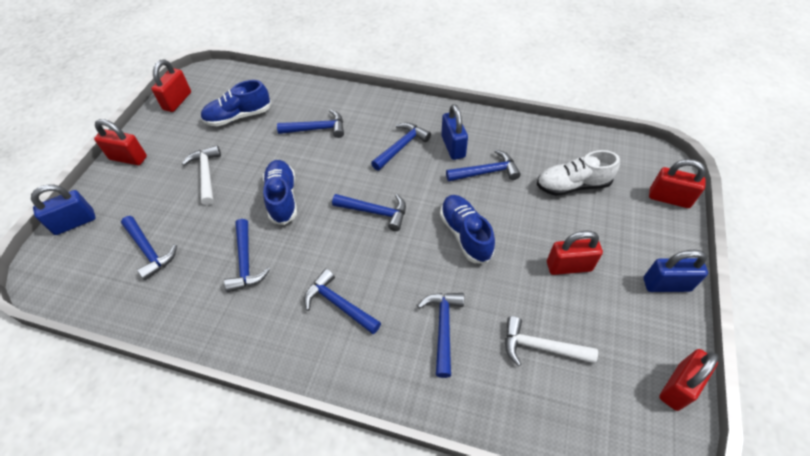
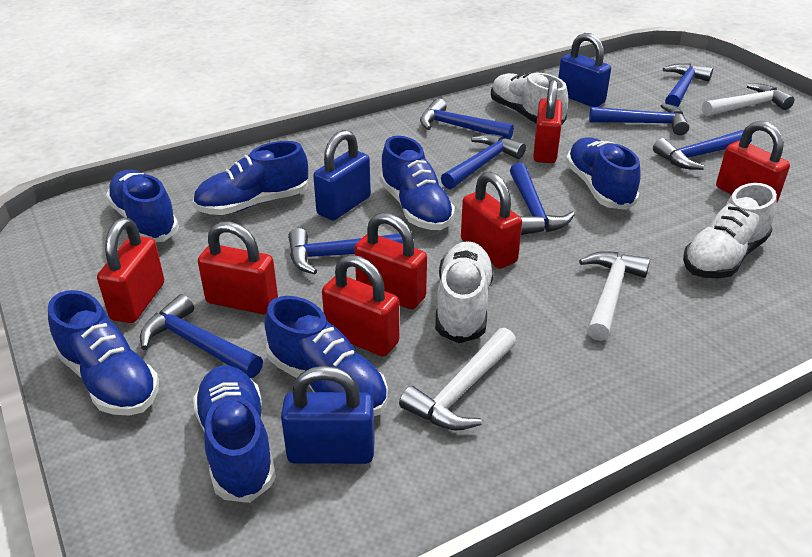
blue shoe: [201,80,271,126] [263,160,297,225] [440,195,495,264] = 3 -> [48,290,159,416] [106,170,179,242] [193,141,308,215] [193,365,276,503] [265,296,388,416] [380,136,455,230] [566,138,641,210] = 7
red padlock: [94,119,147,165] [151,60,191,112] [547,231,603,275] [649,159,706,208] [659,349,718,411] = 5 -> [97,218,164,323] [198,222,278,314] [322,255,399,357] [354,213,427,309] [461,172,522,269] [533,79,562,163] [716,121,790,203] = 7
white hammer: [182,145,221,205] [505,316,598,366] = 2 -> [399,328,517,431] [579,251,650,341] [702,84,794,116] = 3
white shoe: [537,150,620,196] = 1 -> [435,241,494,343] [491,72,568,126] [683,183,777,278] = 3

